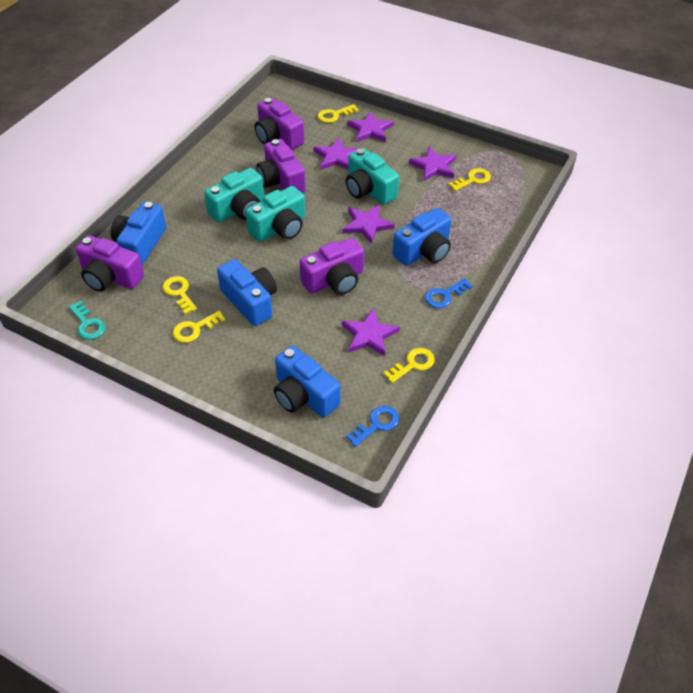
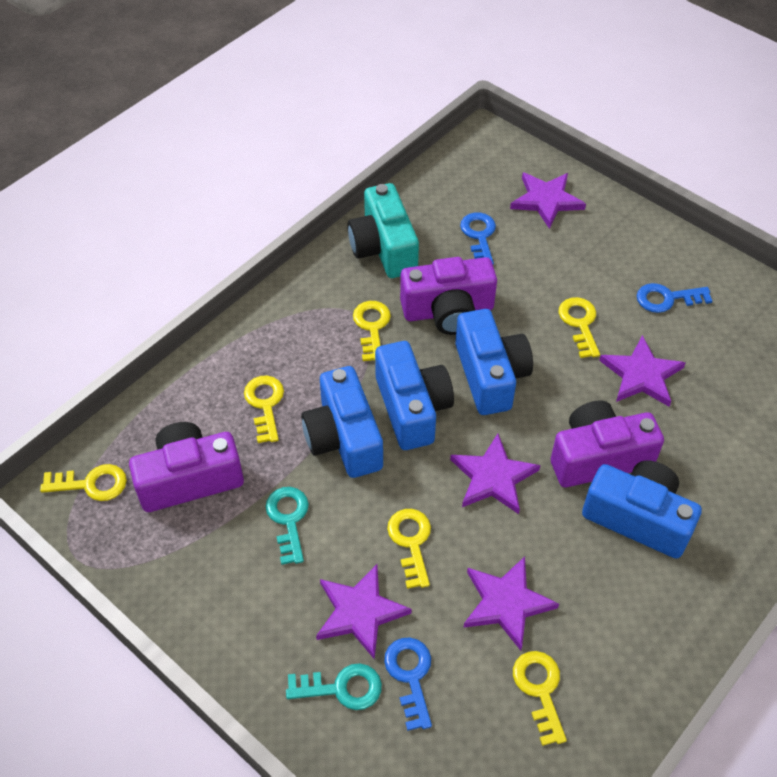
blue key: [346,406,400,447] [425,278,473,308] = 2 -> [384,637,432,731] [460,212,496,265] [637,283,712,313] = 3
purple camera: [76,235,144,292] [255,97,304,150] [257,139,306,193] [300,238,364,295] = 4 -> [129,422,244,512] [400,257,497,335] [551,400,664,487] = 3
turquoise camera: [204,168,264,223] [246,186,305,242] [346,148,399,205] = 3 -> [347,183,419,278] = 1
turquoise key: [69,301,106,340] = 1 -> [265,487,309,565] [286,663,382,710] = 2
yellow key: [162,276,197,314] [173,311,226,343] [318,104,359,123] [383,348,435,383] [449,168,491,191] = 5 -> [40,464,127,501] [244,376,284,443] [353,301,391,361] [387,509,431,589] [513,651,567,746] [559,297,600,358] = 6

